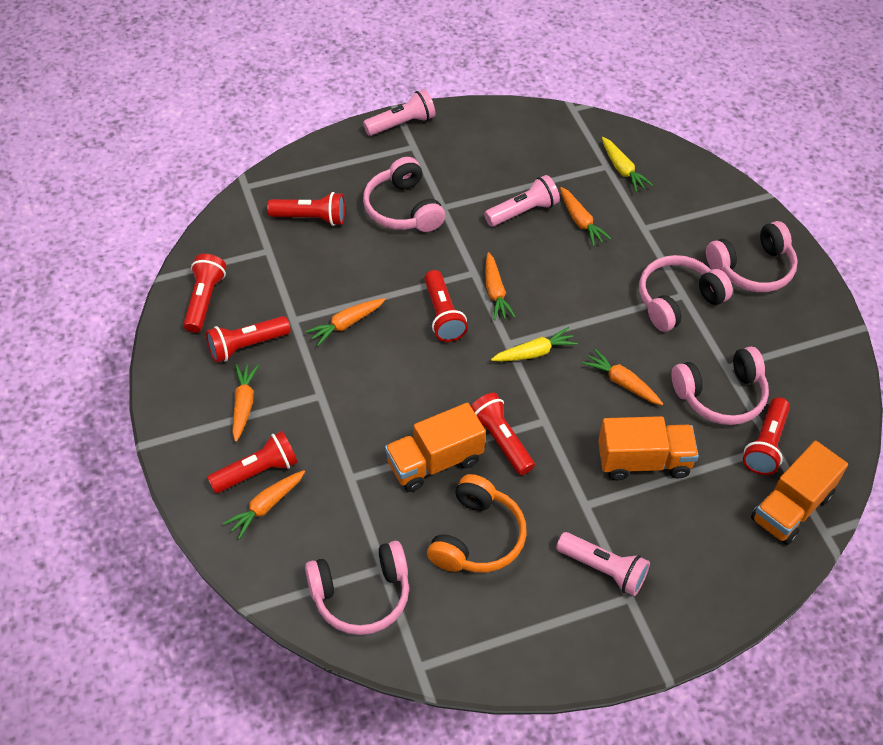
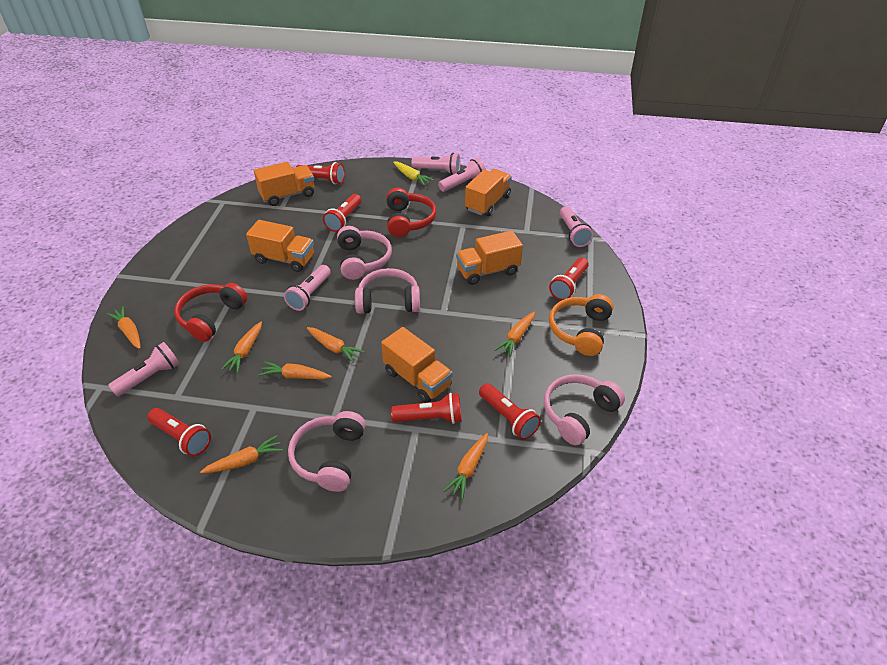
orange carrot: [223,470,305,539] [232,364,259,442] [305,298,386,346] [485,252,516,321] [560,187,612,246] [582,349,663,405] = 6 -> [107,306,141,349] [200,435,283,473] [221,322,262,373] [259,361,332,379] [307,327,364,363] [444,433,488,500] [494,312,535,357] = 7
orange truck: [385,403,486,492] [598,416,699,480] [751,441,848,545] = 3 -> [246,220,314,272] [254,162,315,206] [381,327,453,403] [456,230,523,285] [465,169,512,216] = 5
pink flashlight: [363,89,436,136] [484,175,560,226] [556,532,650,596] = 3 -> [108,342,180,397] [284,265,331,311] [411,153,460,175] [438,158,486,192] [560,206,593,247] = 5
pink headphones: [305,541,409,635] [363,157,445,232] [639,255,733,332] [672,347,769,425] [706,221,798,292] = 5 -> [288,411,366,492] [337,226,392,280] [355,268,420,314] [544,374,625,445] = 4
red flashlight: [183,254,226,333] [206,316,291,363] [207,431,298,493] [267,192,345,226] [424,270,468,342] [471,393,535,475] [743,397,790,475] = 7 -> [147,408,211,456] [296,162,345,184] [323,194,361,232] [391,393,462,424] [479,383,541,440] [549,258,589,300] = 6
red headphones: none = 0 -> [174,283,247,342] [386,188,436,237] = 2
yellow carrot: [491,327,578,362] [602,137,653,192] = 2 -> [393,161,434,186] = 1

